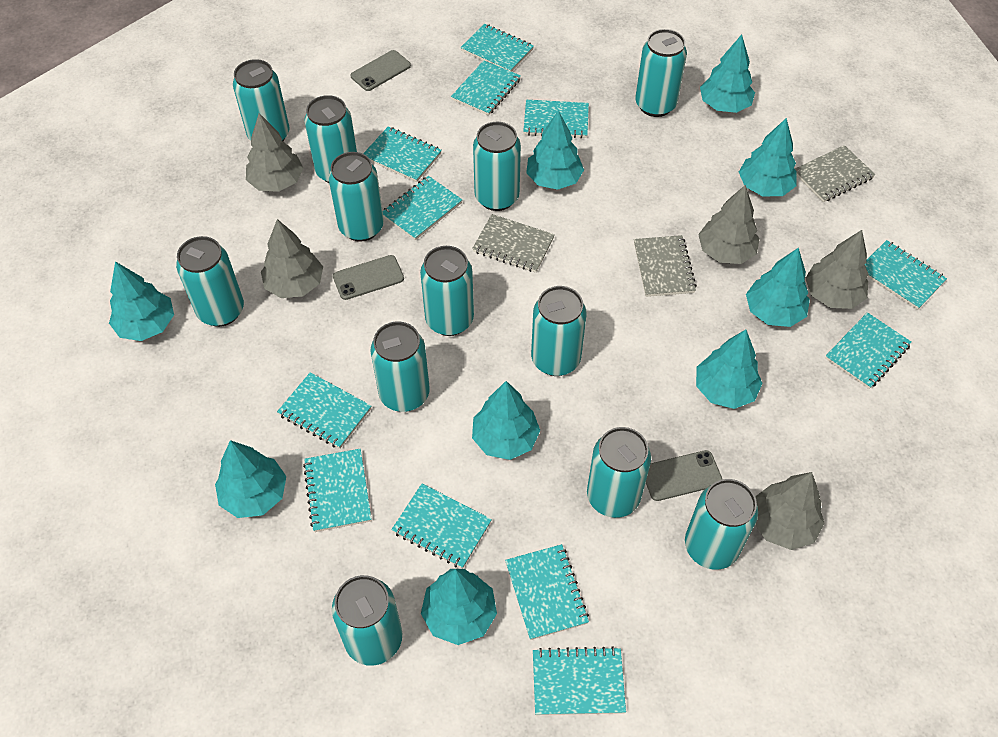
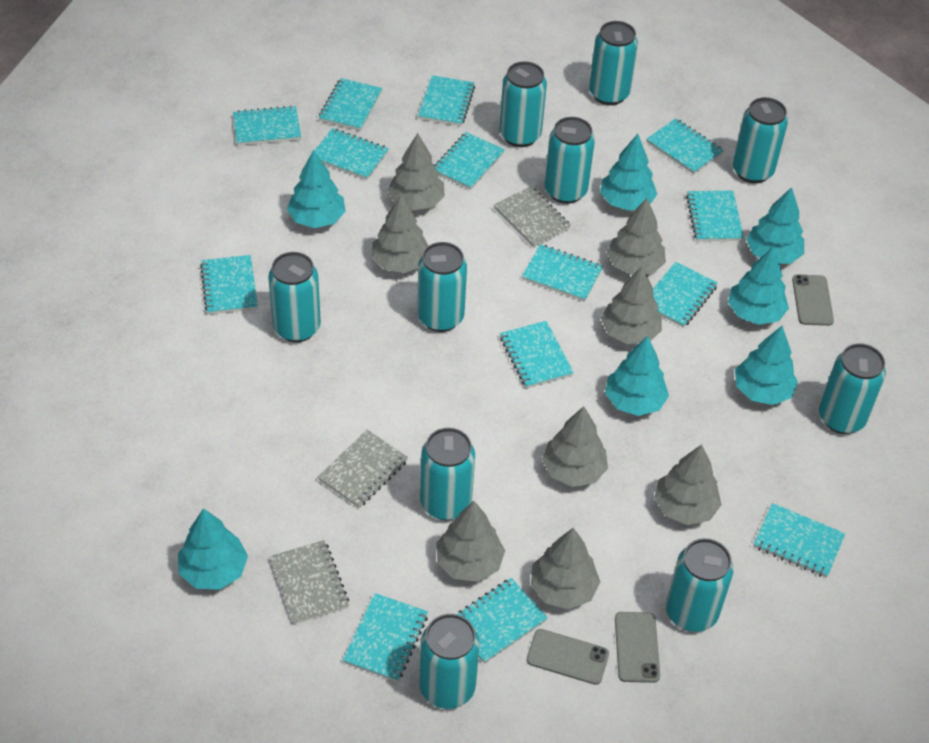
grey tree: [246,113,303,192] [261,219,323,298] [698,185,760,264] [755,472,825,550] [805,230,869,309] = 5 -> [372,195,428,273] [387,133,445,210] [436,501,505,582] [531,528,600,609] [542,406,608,487] [601,266,662,344] [607,198,666,275] [654,444,721,525] = 8
turquoise can: [176,236,244,327] [233,59,290,141] [304,95,357,183] [328,152,384,242] [332,575,402,666] [371,322,430,412] [420,246,474,336] [473,122,521,211] [531,286,587,376] [587,427,651,518] [635,29,687,117] [685,479,758,570] = 12 -> [268,252,321,342] [417,242,467,332] [419,614,480,709] [420,428,475,520] [499,61,547,147] [545,117,595,204] [589,21,638,105] [666,538,733,632] [732,97,788,183] [819,344,886,434] = 10
turquoise notebook: [277,372,371,449] [303,449,372,532] [363,126,442,182] [383,176,462,240] [391,484,492,569] [451,60,521,116] [461,24,534,72] [505,544,589,640] [523,100,589,139] [533,646,626,715] [825,312,912,389] [865,240,947,310] = 12 -> [200,255,258,315] [233,105,301,146] [315,128,389,180] [319,78,382,131] [343,593,428,682] [418,75,475,126] [434,132,505,190] [458,578,548,664] [500,321,574,388] [522,244,603,302] [646,118,724,174] [653,262,718,328] [686,191,744,242] [753,503,845,578] = 14
turquoise tree: [109,261,174,341] [215,440,286,518] [421,569,497,645] [472,381,540,460] [526,110,584,190] [696,330,763,409] [700,34,755,113] [739,118,797,196] [746,247,810,327] = 9 -> [178,508,248,590] [287,150,345,228] [600,134,657,211] [605,336,669,416] [728,246,789,325] [735,326,798,405] [746,187,804,264] = 7

